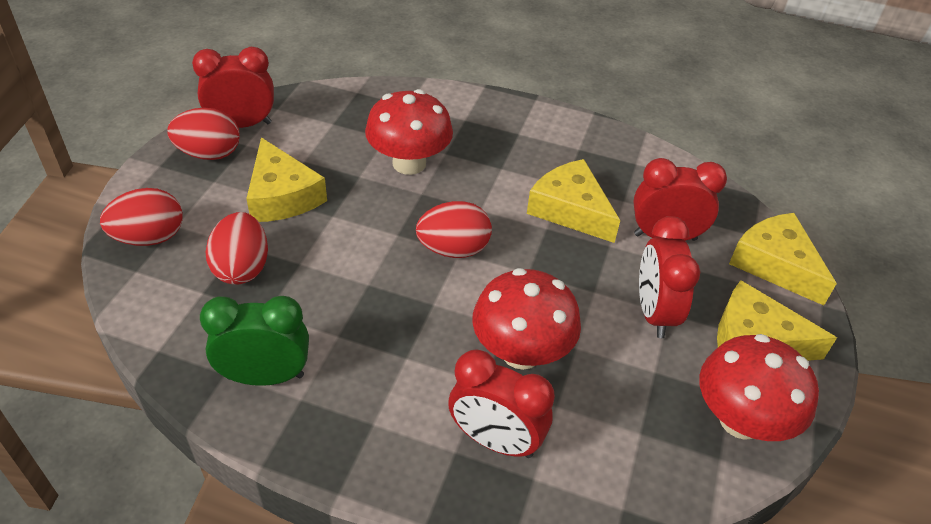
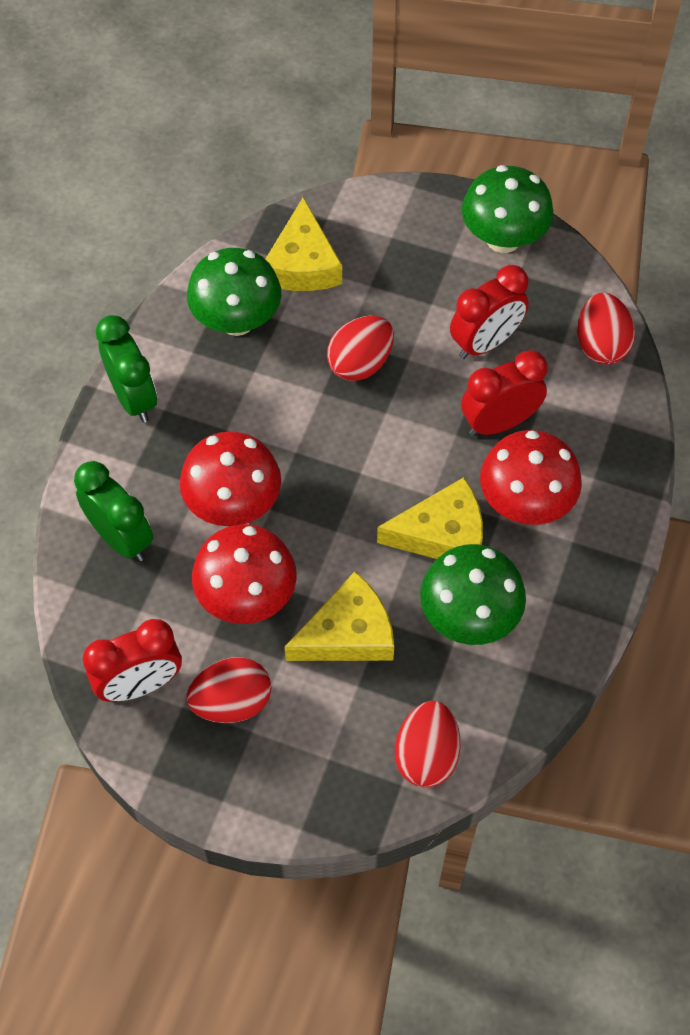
green clock: [200,296,309,386] = 1 -> [74,461,153,561] [95,315,157,423] = 2
green mushroom: none = 0 -> [187,248,281,336] [420,544,526,645] [462,165,553,253] = 3
red clock: [192,47,274,128] [448,349,555,458] [633,158,727,241] [639,216,700,338] = 4 -> [83,619,182,702] [450,265,529,359] [461,350,547,436] = 3
yellow cheese: [246,137,327,222] [527,159,620,243] [717,280,837,361] [729,213,837,305] = 4 -> [266,197,342,291] [285,572,394,661] [377,477,483,559] = 3

